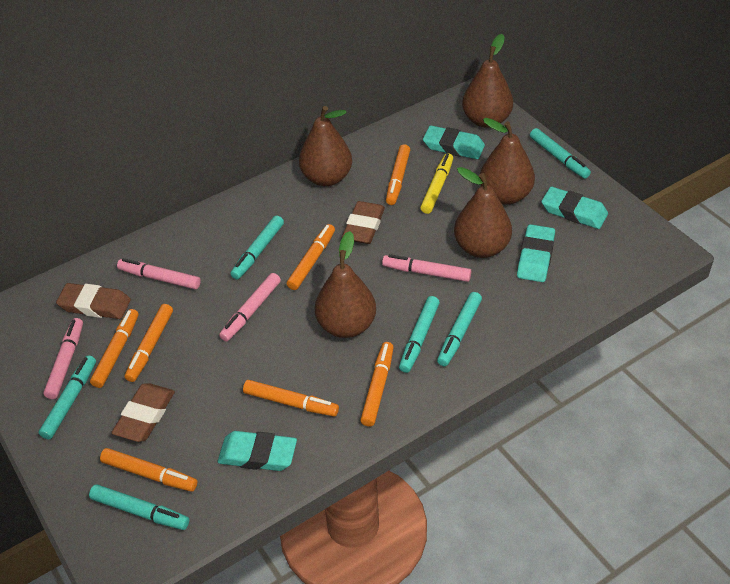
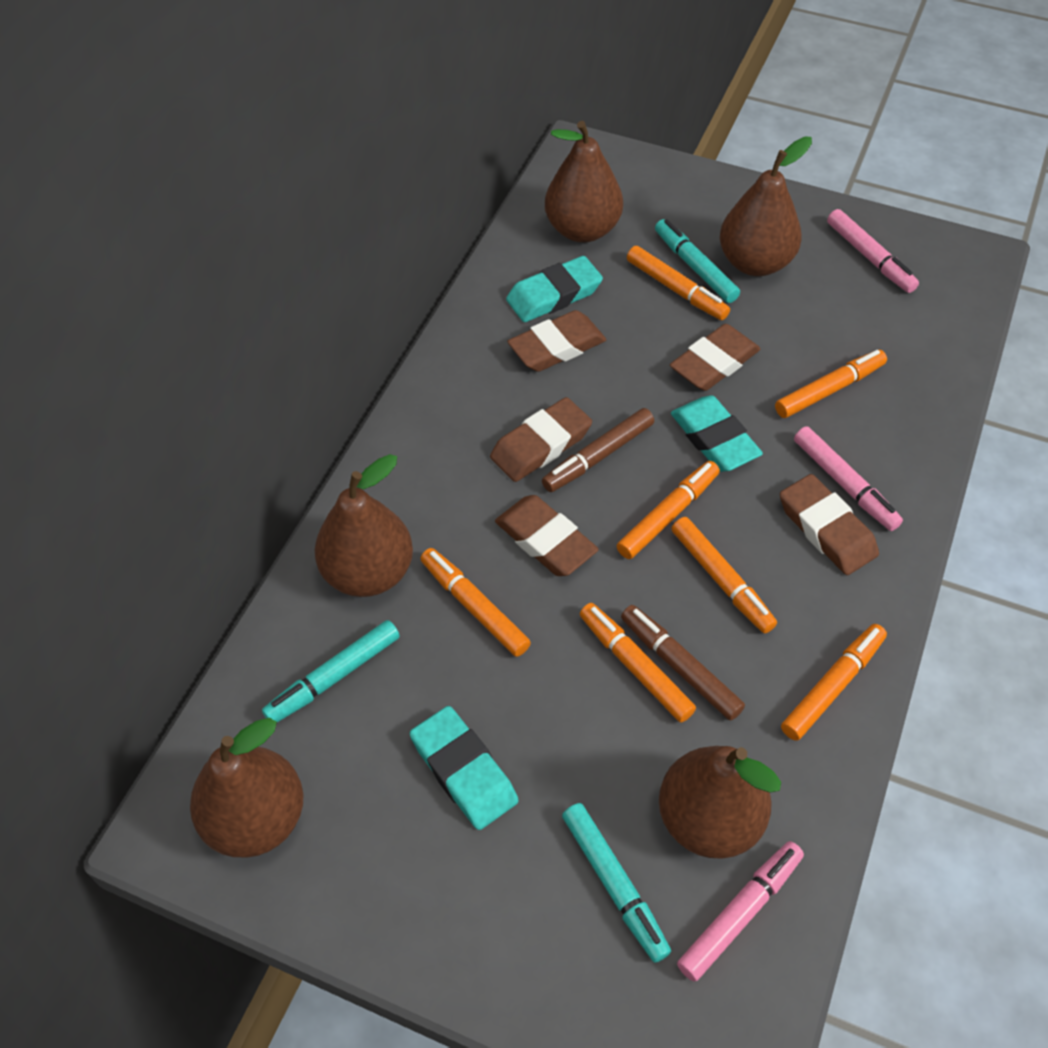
brown eraser: [56,283,131,319] [111,383,175,442] [342,201,385,244] = 3 -> [490,397,592,482] [495,495,599,576] [507,310,606,372] [670,324,760,391] [780,474,879,575] = 5
brown marker: none = 0 -> [542,408,654,492] [621,605,745,720] = 2
pink marker: [43,318,83,399] [117,258,201,290] [219,273,281,341] [382,254,471,282] = 4 -> [677,841,804,982] [794,426,903,531] [827,209,919,293] = 3
turquoise eraser: [218,431,297,471] [423,126,485,159] [517,224,555,282] [541,187,608,229] = 4 -> [410,706,518,830] [506,256,603,322] [671,395,763,472] = 3
turquoise marker: [38,355,96,439] [89,484,189,530] [230,215,284,279] [399,296,440,373] [437,292,482,366] [530,128,591,179] = 6 -> [262,620,400,722] [562,803,671,963] [655,219,740,303] = 3
yellow marker: [420,153,453,214] = 1 -> none = 0

